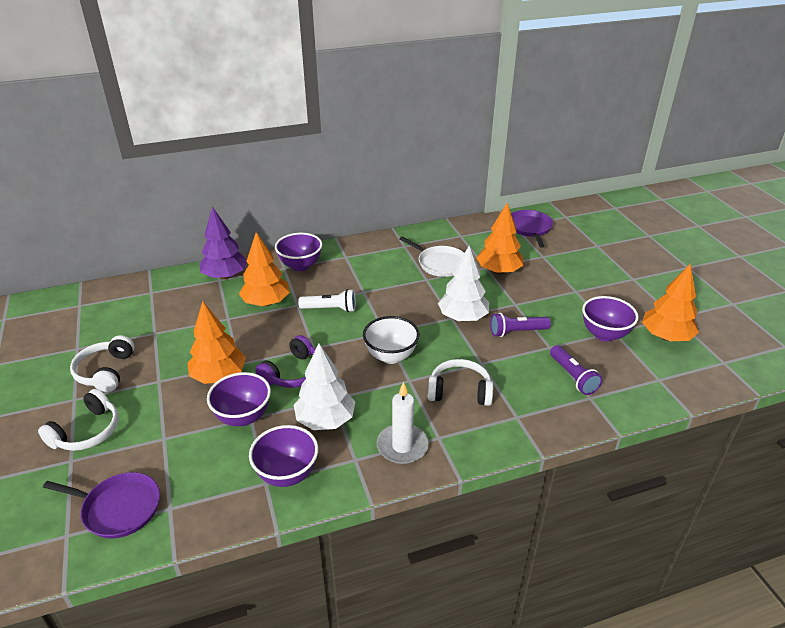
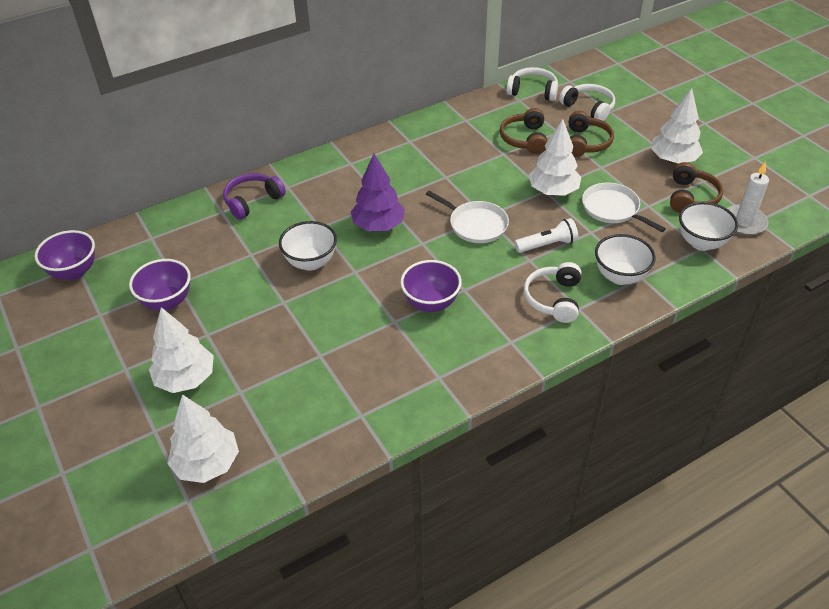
brown headphones: none = 0 -> [500,108,547,154] [569,111,614,157] [670,162,723,213] = 3
orange tree: [188,301,246,384] [239,232,290,306] [477,203,524,274] [642,263,699,341] = 4 -> none = 0
purple bowl: [207,372,271,426] [249,425,318,487] [275,233,322,271] [582,296,639,342] = 4 -> [35,230,95,280] [129,259,191,311] [400,260,462,312] = 3
purple flashlight: [490,313,551,337] [550,345,602,395] = 2 -> none = 0
purple pan: [43,472,160,538] [511,210,553,248] = 2 -> none = 0
white bowl: [363,316,419,364] = 1 -> [279,221,337,271] [595,234,656,285] [679,202,738,251] = 3
white pan: [399,236,464,277] = 1 -> [426,191,509,243] [582,183,666,232] = 2
white tree: [294,343,356,430] [438,246,489,321] = 2 -> [149,307,214,393] [167,394,239,483] [529,119,581,196] [651,88,703,164] = 4

